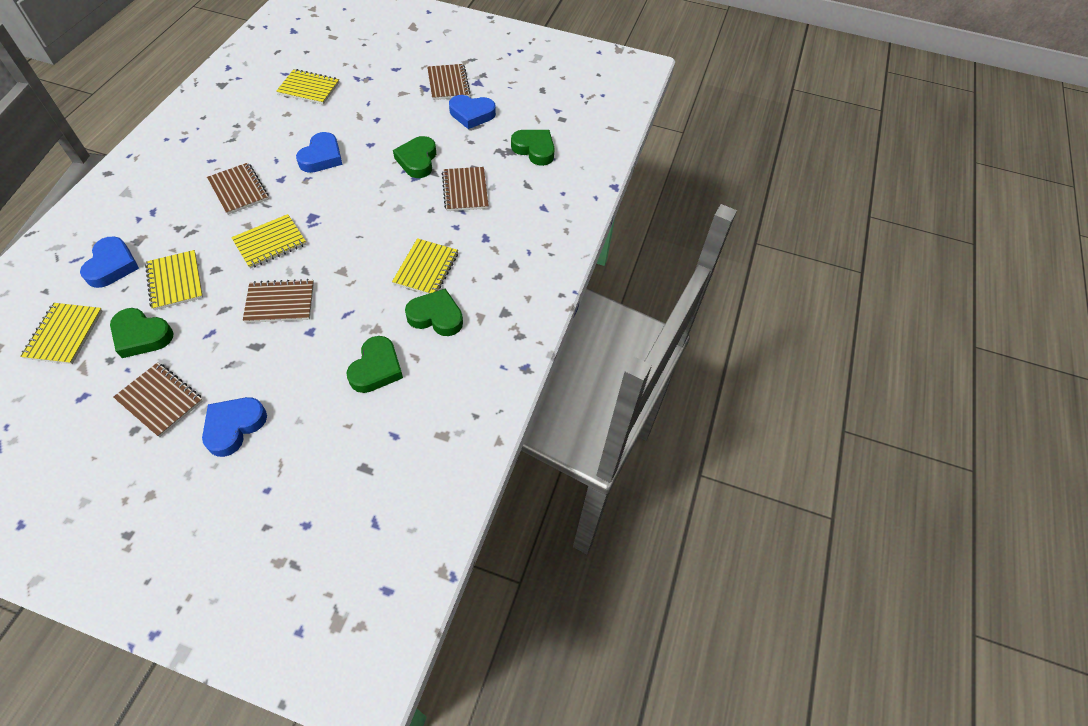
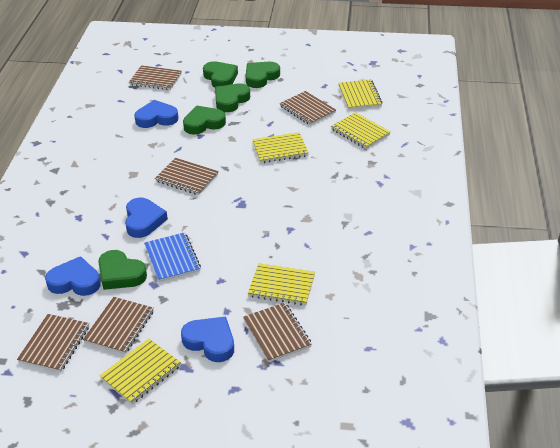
blue notebook: none = 0 -> [144,232,201,282] = 1
brown notebook: [113,362,203,437] [207,163,269,215] [243,279,314,323] [427,64,471,100] [442,167,489,211] = 5 -> [17,314,89,372] [83,297,154,354] [129,65,182,90] [155,158,219,195] [243,302,312,362] [280,91,336,125] = 6

